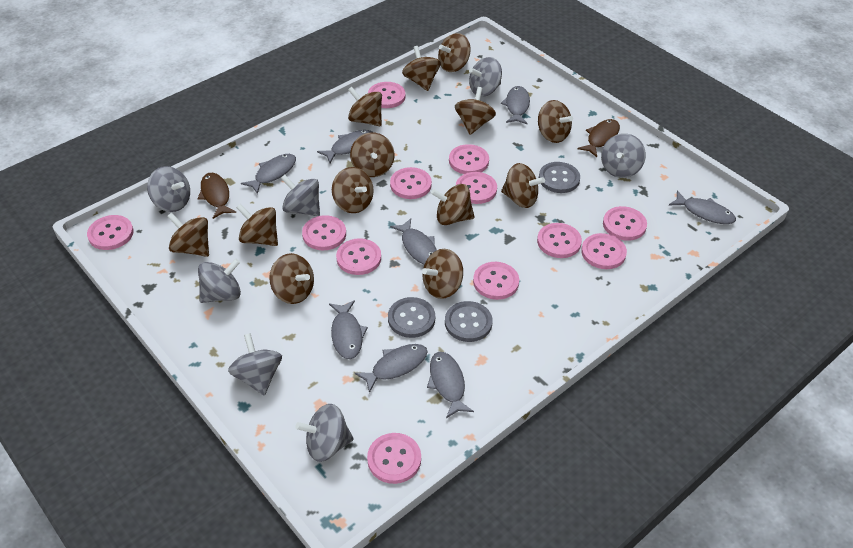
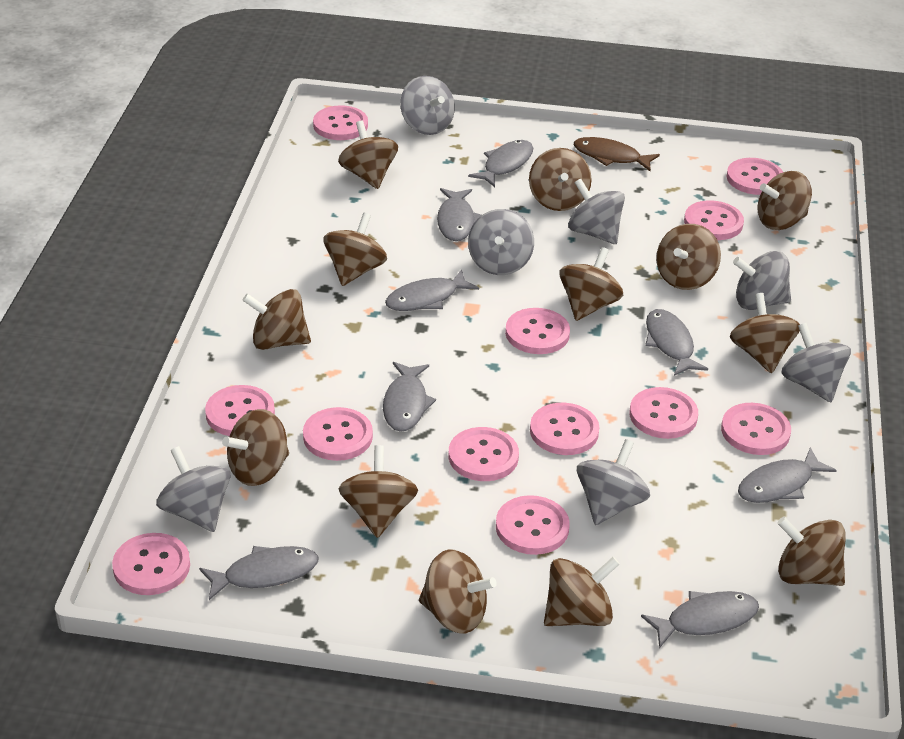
brown fish: [197,173,236,219] [577,119,620,157] = 2 -> [574,137,660,171] = 1
grey button: [388,297,435,338] [445,301,493,342] [539,162,580,193] = 3 -> none = 0

